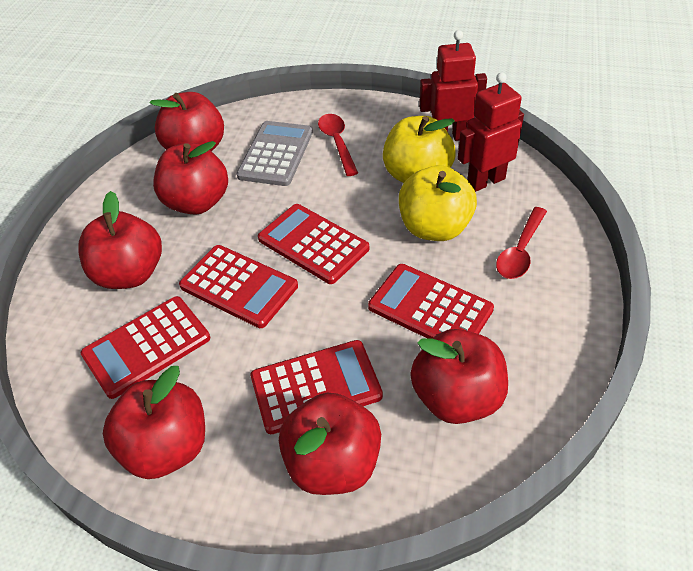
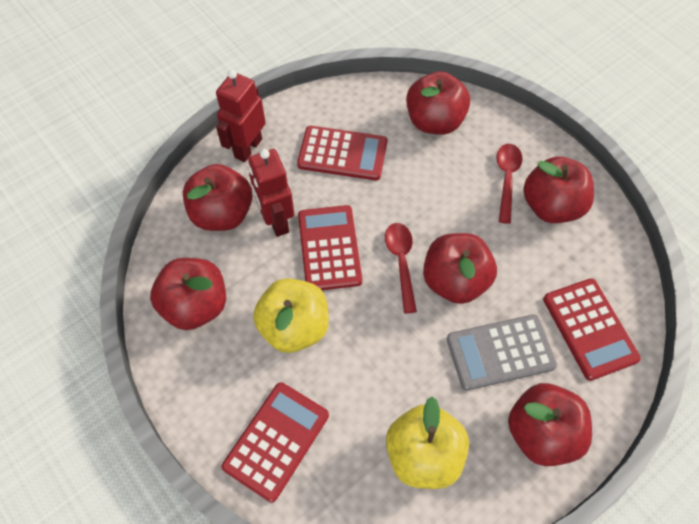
red calculator: [81,296,210,399] [179,245,298,328] [251,340,383,434] [258,204,369,284] [368,264,494,338] = 5 -> [222,382,329,502] [297,126,387,180] [298,205,362,290] [543,278,641,381] = 4

